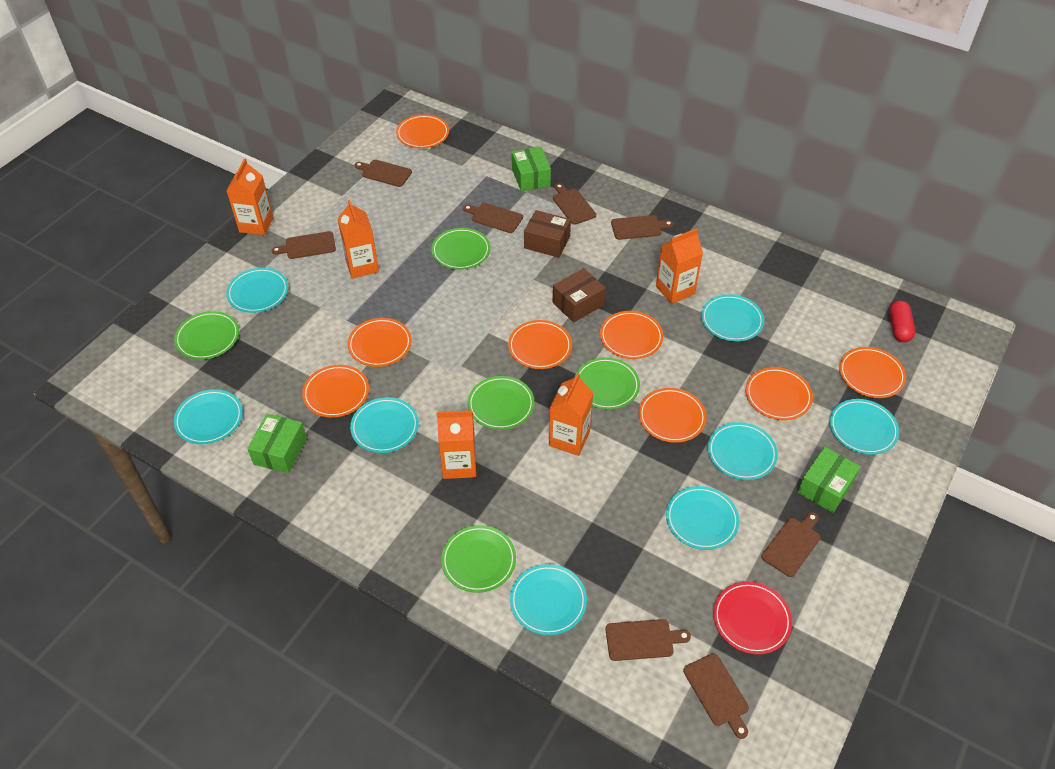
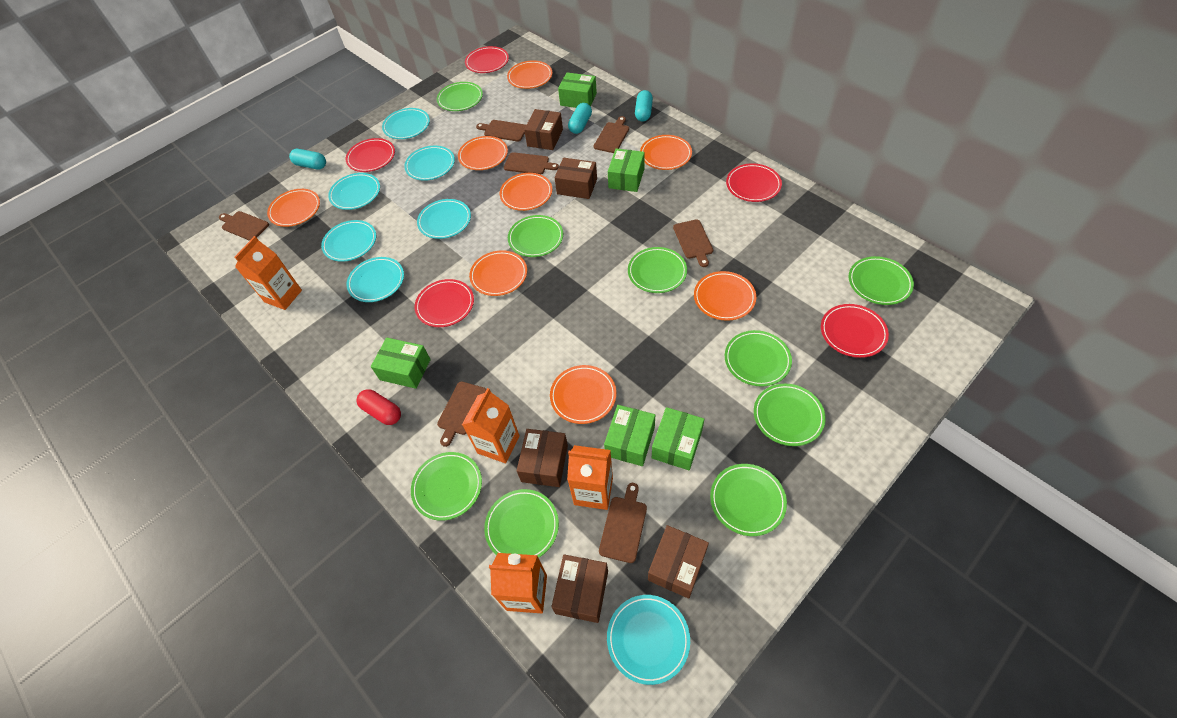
brown box: [524,210,571,258] [553,268,606,323] = 2 -> [517,429,568,487] [524,109,563,150] [551,554,608,623] [554,158,597,199] [648,525,709,599] = 5
brown cutting board: [272,231,336,259] [355,160,412,187] [463,203,523,233] [553,183,596,225] [605,619,691,661] [611,215,673,240] [683,653,749,739] [761,512,821,577] = 8 -> [219,211,269,241] [437,382,486,447] [476,120,526,141] [504,152,559,175] [594,116,629,153] [599,483,647,563] [673,219,713,267] = 7
green box: [247,414,307,473] [512,147,551,191] [797,447,861,513] = 3 -> [371,338,431,389] [558,72,597,108] [604,405,655,466] [608,148,645,192] [652,407,704,470] = 5
green plate: [174,311,239,360] [431,228,490,270] [441,525,516,593] [468,376,534,430] [575,357,640,410] = 5 -> [411,452,482,521] [437,82,483,111] [484,489,559,558] [508,215,563,257] [628,247,687,293] [710,464,787,536] [725,330,792,387] [754,384,826,446] [849,256,914,305] = 9
orange carton: [226,159,273,235] [337,200,379,278] [437,410,476,479] [549,373,593,456] [656,228,703,304] = 5 -> [235,236,302,310] [462,388,520,463] [489,553,547,613] [567,445,613,510] = 4
red plate: [713,581,792,655] = 1 -> [346,138,395,172] [415,279,474,327] [465,46,509,73] [726,163,782,202] [821,304,889,358] = 5
turquoise capsule: none = 0 -> [289,149,326,170] [568,103,592,134] [635,90,653,122] = 3
turquoise plate: [174,389,243,444] [226,268,288,313] [350,397,419,453] [510,564,587,636] [666,486,739,550] [701,294,764,342] [708,422,778,480] [830,399,899,455] = 8 -> [321,220,376,262] [328,173,380,210] [347,257,404,302] [382,108,430,139] [404,146,455,181] [417,199,471,239] [607,595,690,685] = 7

